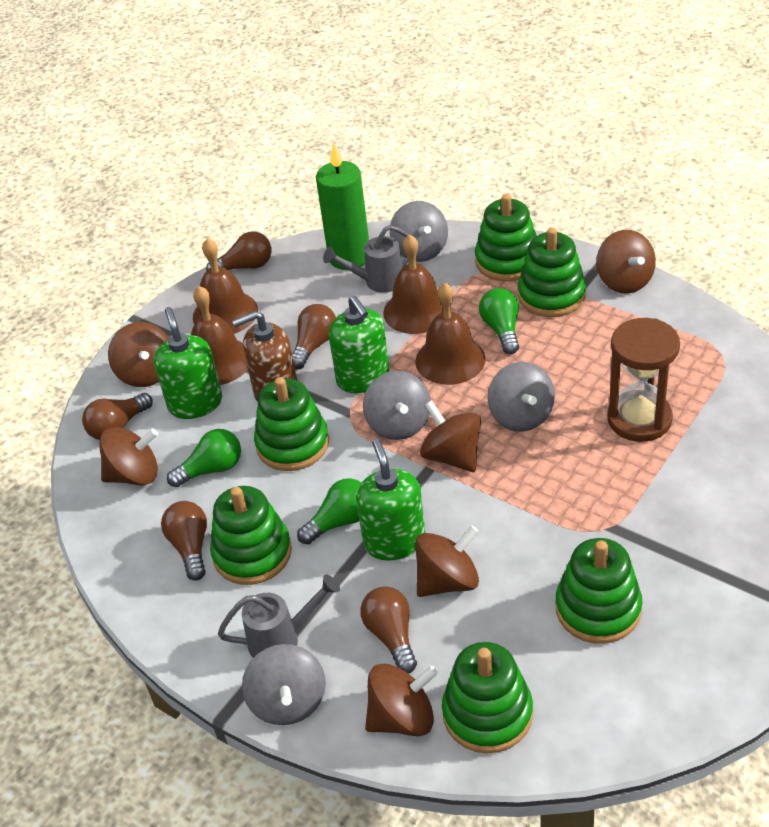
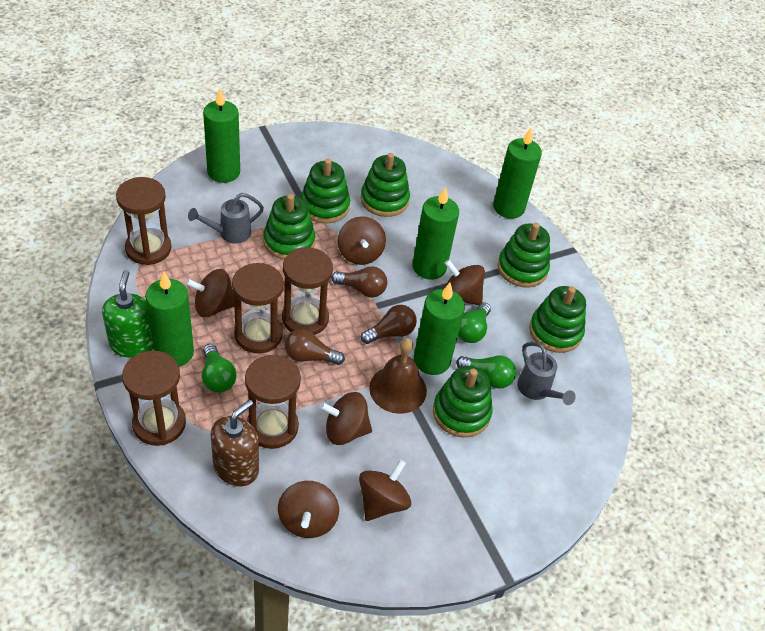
brown bell: [191,286,248,385] [193,238,258,334] [383,234,443,334] [415,282,486,385] = 4 -> [369,338,427,414] = 1
brown hourglass: [607,318,680,442] = 1 -> [116,177,171,265] [122,350,186,446] [232,263,284,353] [245,354,301,449] [282,247,333,335] = 5
brown light bulb: [82,393,153,440] [161,501,207,581] [206,231,272,271] [292,304,336,369] [360,586,417,673] = 5 -> [285,329,345,365] [331,266,387,298] [361,305,417,344] = 3
green candle: [316,143,369,270] = 1 -> [145,271,194,367] [203,88,240,183] [413,187,459,280] [414,283,465,375] [493,128,542,219] = 5
green soap dispenser: [154,307,222,419] [329,296,389,393] [356,439,425,561] = 3 -> [102,270,153,358] = 1
grey spinning top: [242,644,326,725] [363,371,431,440] [390,201,448,262] [487,362,555,432] = 4 -> none = 0

